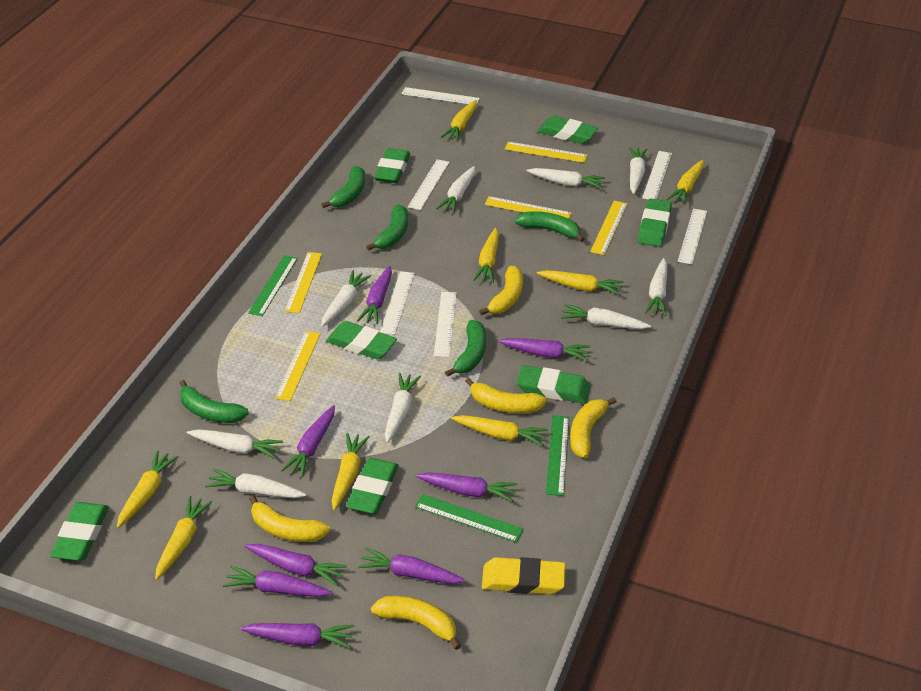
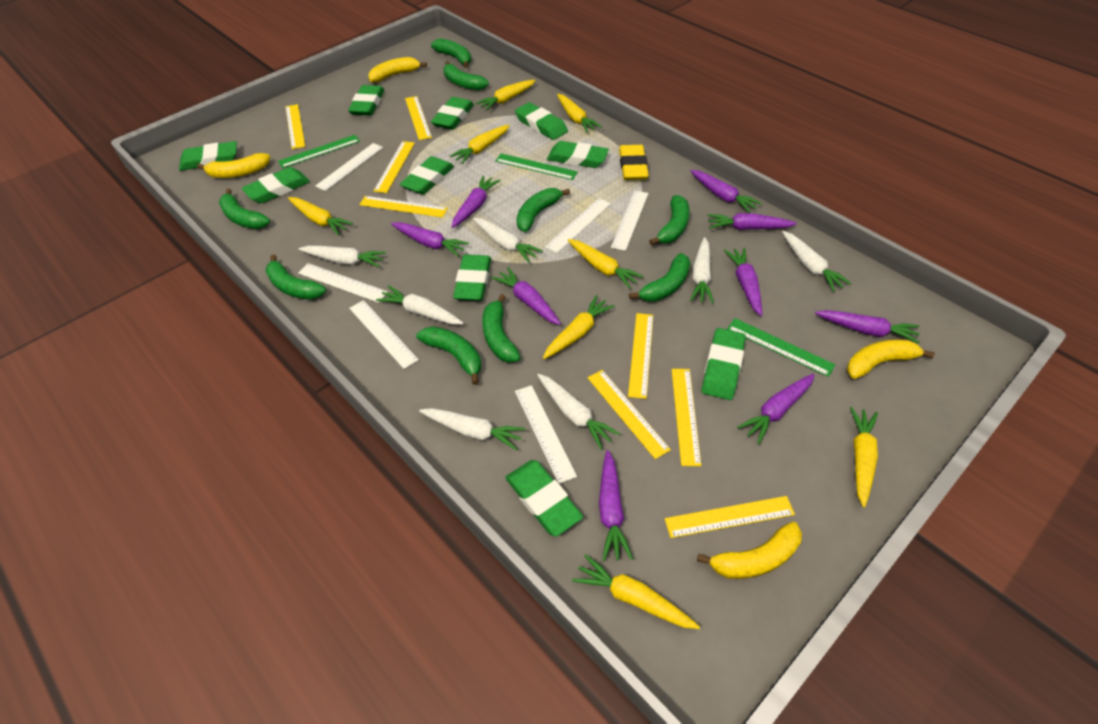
green banana: [179,380,249,423] [321,166,365,208] [366,205,408,251] [445,320,486,377] [515,211,585,242] = 5 -> [219,189,270,229] [265,255,326,300] [416,326,481,385] [431,38,471,68] [444,61,489,90] [482,294,521,363] [517,188,570,232] [629,253,690,302] [649,195,689,245] = 9
green eraser: [50,502,109,561] [326,321,397,359] [346,458,399,514] [374,148,410,183] [516,365,590,404] [538,116,598,144] [638,198,672,247] = 7 -> [179,141,237,171] [242,167,310,203] [348,85,384,115] [400,156,454,195] [431,97,474,130] [453,254,491,301] [505,460,583,537] [515,102,568,140] [547,141,609,168] [702,328,746,400] = 10
purple carrot: [223,566,332,597] [240,623,354,648] [245,544,347,586] [281,405,335,477] [357,266,392,324] [358,547,466,584] [416,472,518,502] [498,338,590,361] = 8 -> [391,222,469,257] [452,175,500,228] [491,267,561,325] [599,450,633,561] [690,170,762,213] [707,213,797,230] [724,248,762,316] [737,374,815,444] [815,310,920,344] = 9
white carrot: [187,429,283,459] [205,469,306,498] [321,270,371,327] [385,373,421,443] [436,166,475,213] [526,168,606,189] [561,304,651,329] [629,147,647,194] [645,258,667,316] = 9 -> [299,246,386,267] [376,285,464,325] [419,408,525,450] [473,218,543,263] [538,374,620,449] [690,237,714,304] [782,231,852,292] = 7
yellow banana: [249,495,330,542] [371,596,461,650] [465,378,547,413] [479,266,523,315] [570,397,617,458] = 5 -> [197,153,270,178] [368,57,427,82] [697,522,802,579] [847,339,934,379] = 4
yellow ruler: [275,331,320,401] [285,252,322,313] [485,196,572,219] [505,142,588,163] [590,201,627,255] = 5 -> [286,104,305,149] [359,196,448,218] [374,141,415,193] [405,96,432,140] [587,370,671,459] [628,313,653,399] [665,496,795,538] [671,369,701,466] = 8

